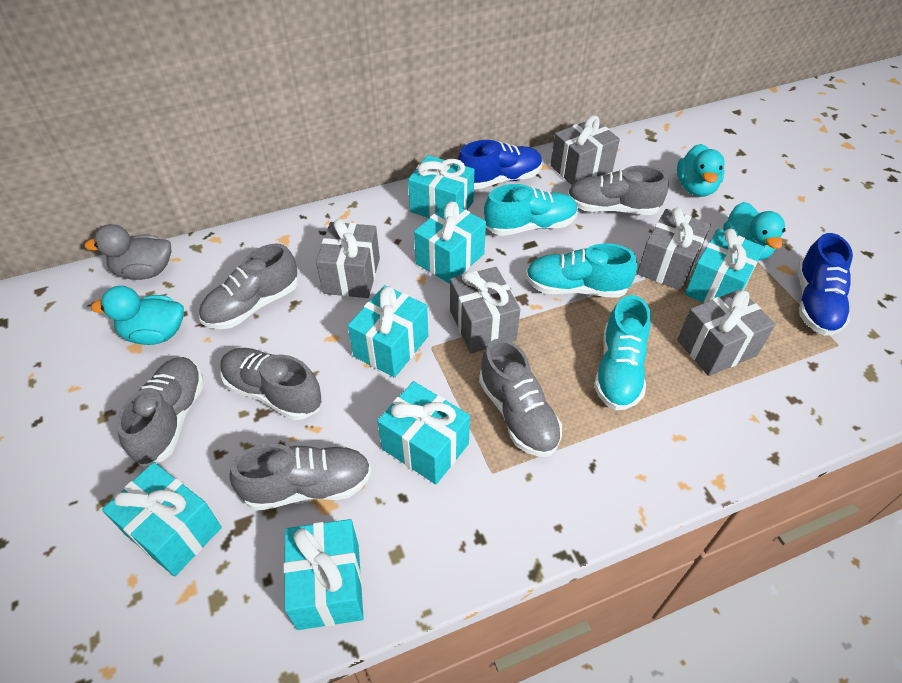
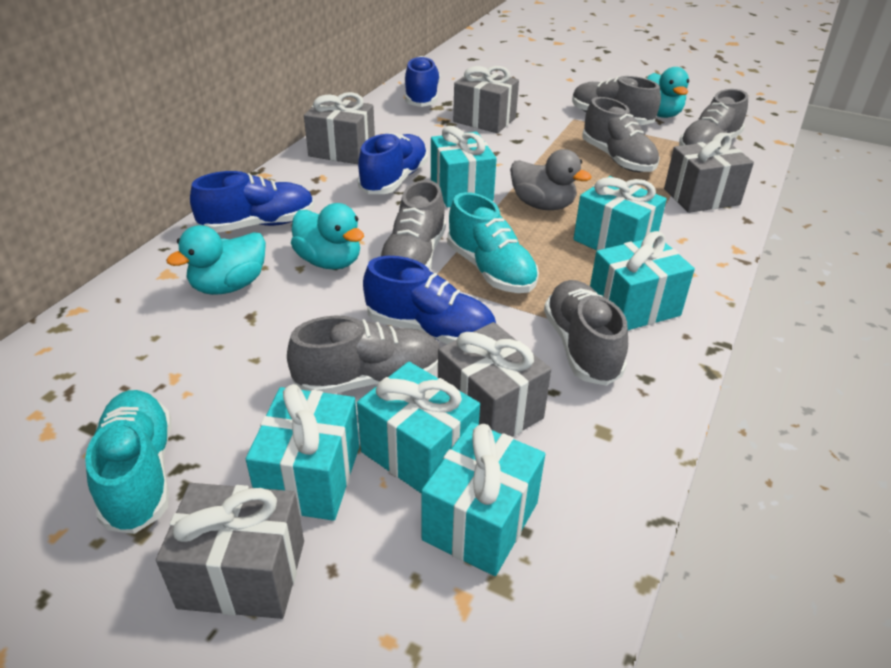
blue shoe: [457,140,542,190] [798,233,853,336] = 2 -> [190,171,315,233] [358,133,428,194] [363,256,496,344] [405,56,440,107] = 4
turquoise gift: [102,462,222,576] [283,519,364,630] [348,285,428,378] [377,381,470,485] [408,155,475,218] [414,202,486,284] [685,229,765,303] = 7 -> [246,384,359,521] [357,362,480,493] [421,422,545,576] [431,126,497,207] [574,176,667,251] [590,231,695,330] = 6
turquoise shoe: [484,184,578,236] [525,244,637,298] [594,295,651,410] = 3 -> [85,390,171,534] [447,192,539,293] = 2

